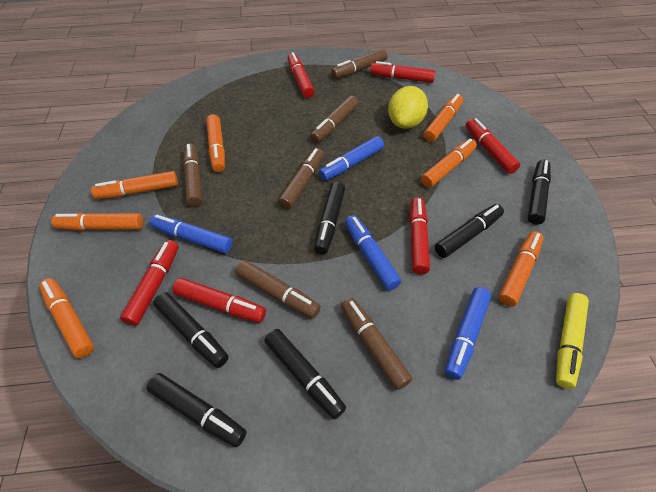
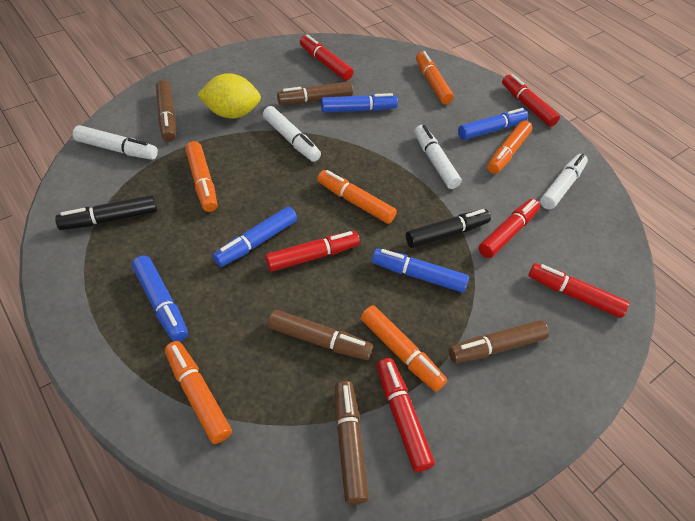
black marker: [146,373,247,447] [153,292,229,368] [265,329,346,420] [314,182,345,255] [435,204,504,258] [528,160,551,225] = 6 -> [55,195,158,230] [406,209,491,248] = 2
blue marker: [150,214,233,254] [319,136,384,181] [345,215,401,290] [445,287,491,380] = 4 -> [132,255,188,342] [213,207,297,267] [321,93,398,113] [372,248,469,292] [458,108,528,140] = 5
brown marker: [183,143,202,207] [235,260,321,319] [278,148,324,210] [310,96,358,143] [331,49,388,79] [341,297,412,390] = 6 -> [156,80,176,142] [268,310,373,360] [277,82,353,105] [335,381,369,505] [449,320,549,363] = 5
orange marker: [39,278,94,358] [51,213,143,231] [91,171,178,199] [206,114,225,172] [421,139,477,188] [424,94,463,142] [499,231,544,307] = 7 -> [165,341,232,444] [185,141,217,212] [317,170,397,224] [361,305,447,392] [416,51,454,104] [487,121,532,174] = 6
white marker: none = 0 -> [73,125,158,160] [263,106,321,162] [414,125,462,189] [540,154,588,210] = 4
yellow marker: [556,293,589,389] = 1 -> none = 0

